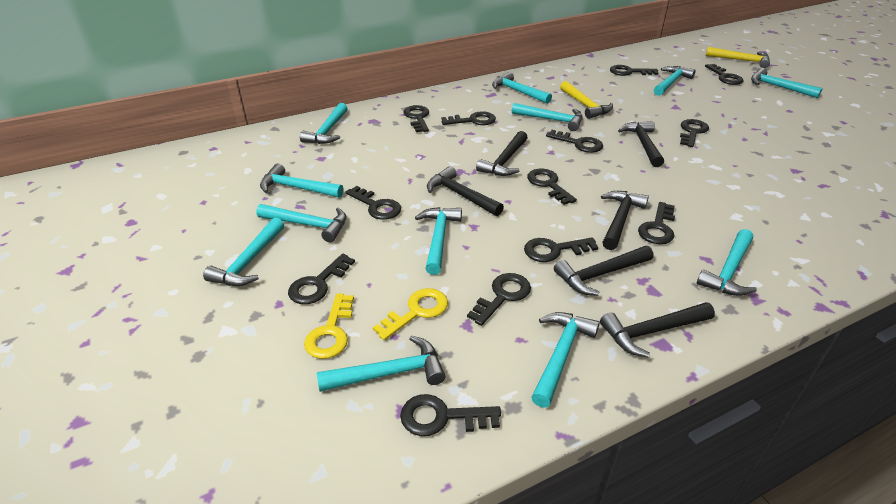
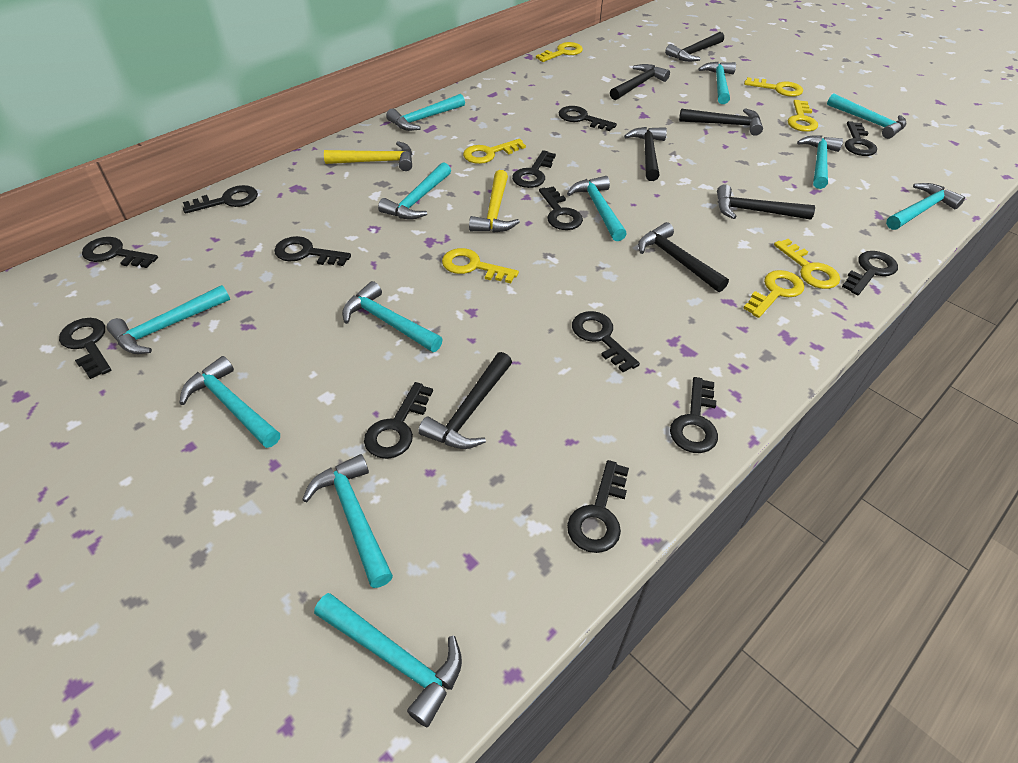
black hammer: [427,166,504,216] [476,131,528,176] [554,246,653,296] [600,302,715,358] [601,191,649,250] [618,121,664,167] = 6 -> [418,352,512,449] [610,64,670,100] [624,127,667,181] [638,222,729,292] [665,32,724,62] [679,108,763,136] [717,184,815,220] = 7
yellow key: [304,293,354,359] [373,288,448,340] = 2 -> [442,248,519,283] [463,139,526,164] [536,42,583,62] [743,270,804,318] [744,77,803,97] [774,239,840,289] [788,100,818,132] = 7

